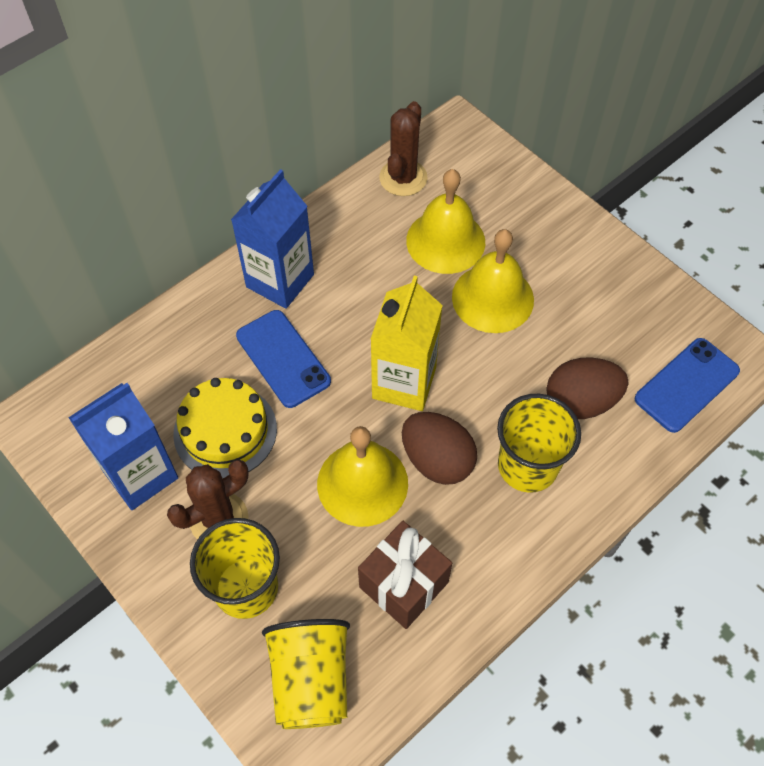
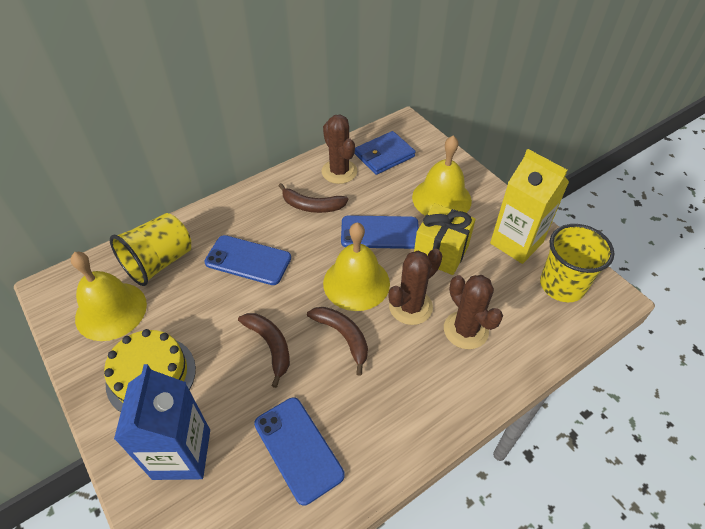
blue carton: [68,383,178,510] [231,169,314,309] = 2 -> [114,364,210,480] = 1
blue phone: [236,310,331,408] [635,338,740,433] = 2 -> [204,235,291,285] [254,397,345,506] [341,215,419,249] = 3
blue wallet: none = 0 -> [354,131,416,175] = 1
brown banana: none = 0 -> [238,313,290,388] [279,183,348,213] [307,307,368,376] = 3
brown cactus: [167,460,249,540] [379,101,428,196] = 2 -> [321,115,357,184] [388,249,442,325] [444,275,503,349] = 3
brown egg: [402,412,477,485] [546,357,628,419] = 2 -> none = 0
brown gift: [358,521,452,629] = 1 -> none = 0
yellow cup: [190,518,280,619] [262,619,350,729] [497,394,581,493] = 3 -> [110,213,191,286] [540,224,614,302] = 2
yellow gift: none = 0 -> [414,203,476,275] = 1

